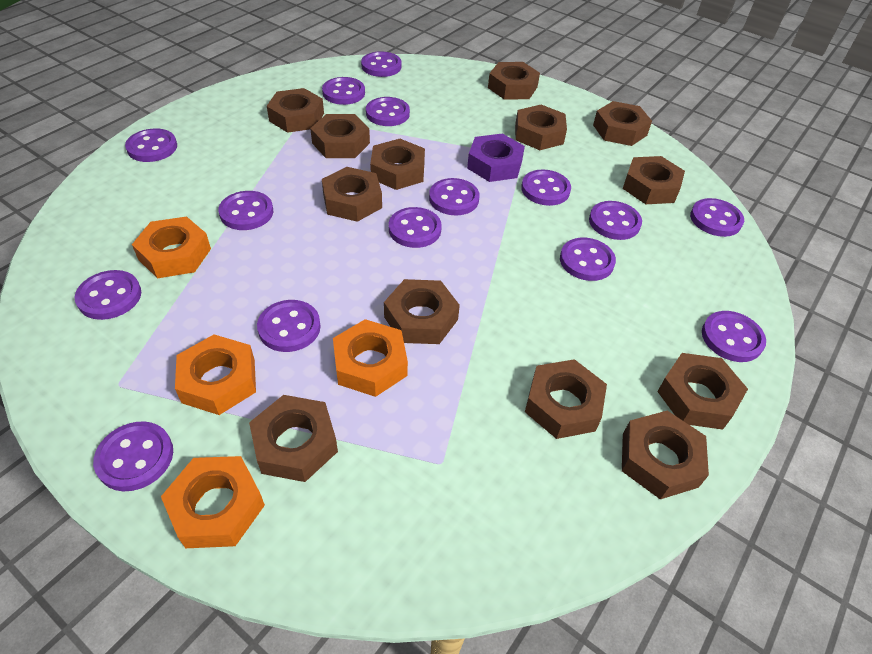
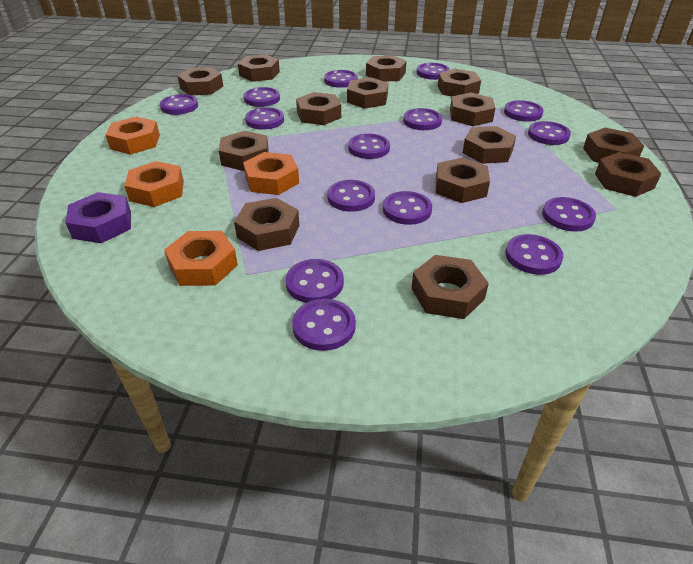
brown nut: [249,395,338,482] [267,88,324,133] [310,114,370,158] [322,167,382,222] [370,139,425,190] [384,279,460,344] [488,62,540,100] [515,105,567,150] [525,359,607,439] [593,101,652,146] [622,410,709,499] [623,156,685,204] [657,353,748,430] = 13 -> [178,67,223,95] [219,131,269,171] [234,198,299,251] [238,54,280,82] [296,92,341,125] [347,77,388,109] [366,55,407,82] [411,255,489,319] [436,158,490,203] [437,69,481,96] [450,93,495,126] [463,126,516,164] [583,128,644,163] [595,152,662,197] = 14

